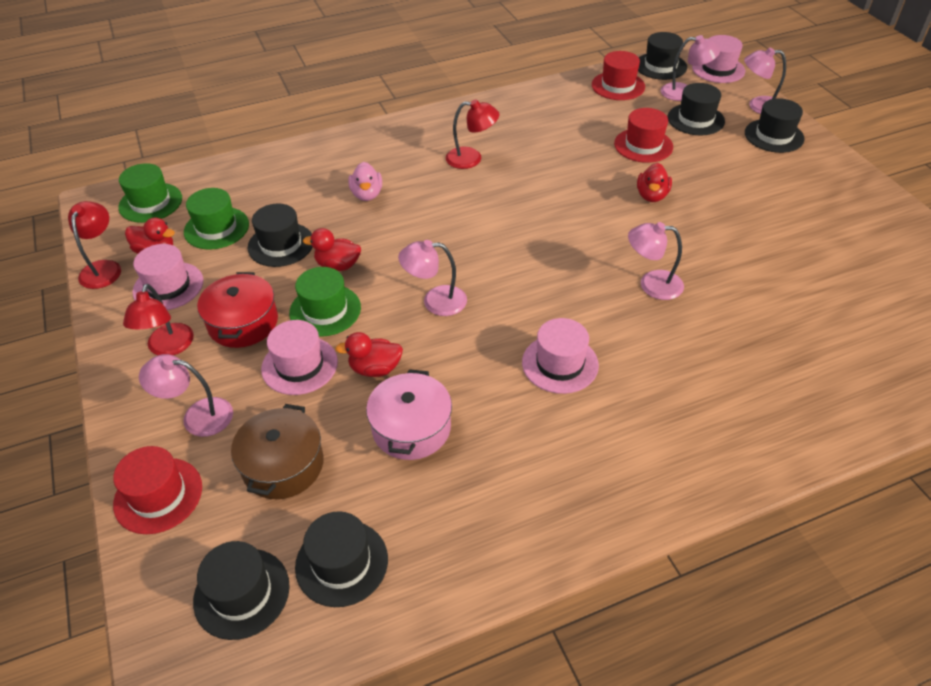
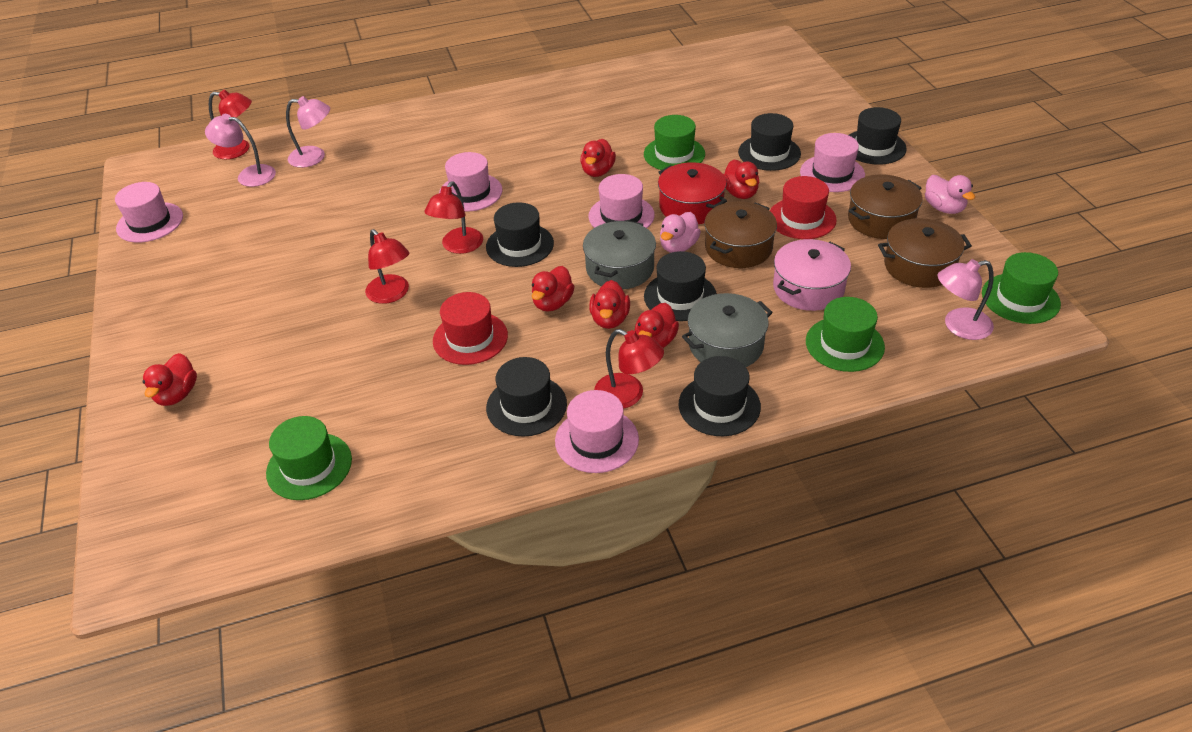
brown pot: [231,404,324,499] = 1 -> [704,201,777,268] [848,174,923,239] [878,218,972,288] = 3
green hat: [118,163,182,223] [184,188,249,250] [289,267,361,337] = 3 -> [266,416,352,500] [644,115,705,170] [806,297,885,372] [982,252,1061,324] = 4
grey pot: none = 0 -> [583,220,656,289] [682,293,773,367] = 2
pink duck: [348,162,382,201] = 1 -> [660,212,701,253] [925,175,975,214] = 2
pink hat: [133,244,203,310] [261,320,338,395] [522,318,599,394] [692,35,745,83] = 4 -> [115,182,183,243] [439,152,502,212] [555,390,639,473] [588,174,655,228] [800,133,865,192] = 5
pink lamp: [139,354,233,437] [398,240,467,316] [628,222,684,300] [661,35,720,101] [744,47,786,114] = 5 -> [205,114,276,187] [286,96,330,168] [938,259,994,340] = 3
red duck: [125,217,175,254] [303,228,361,271] [335,332,403,377] [637,163,672,202] = 4 -> [143,353,197,406] [532,266,575,312] [580,139,616,177] [589,280,630,329] [635,303,679,348] [723,159,759,199] = 6
red hat: [113,446,202,534] [592,51,645,100] [614,108,673,163] = 3 -> [433,292,508,365] [770,176,837,239] = 2
red lamp: [68,201,121,289] [123,284,194,355] [446,99,499,169] = 3 -> [209,90,252,159] [365,229,409,304] [424,181,483,254] [594,329,664,409] = 4

